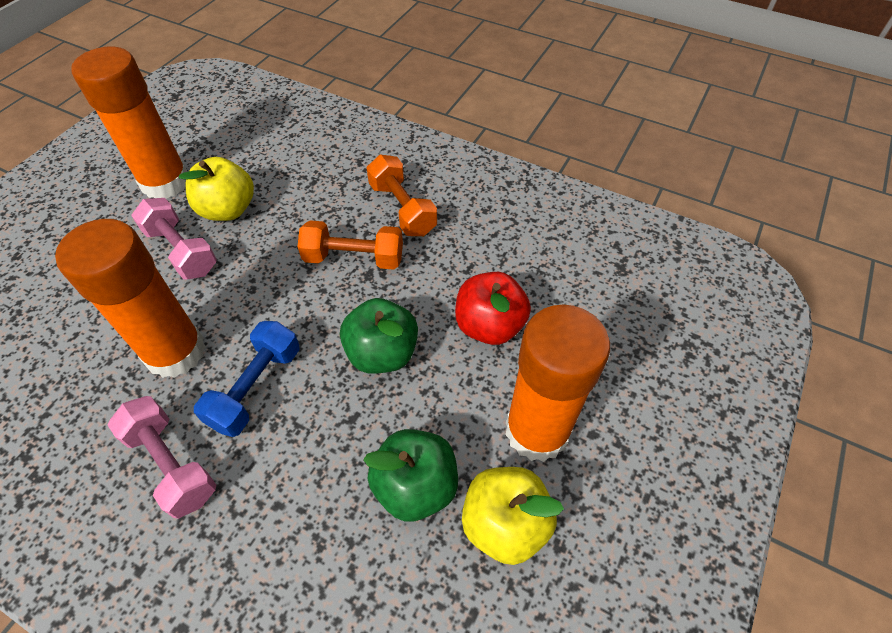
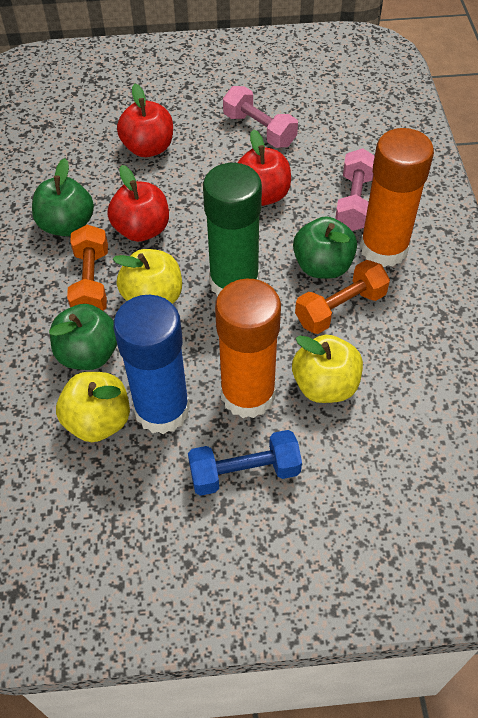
blue glue stick: none = 0 -> [113,295,190,434] = 1
green apple: [340,298,418,374] [363,429,458,522] = 2 -> [32,158,94,236] [49,304,117,370] [293,216,357,279] = 3
green glue stick: none = 0 -> [203,163,262,297] = 1
orange glue stick: [55,219,206,378] [71,47,187,199] [505,304,610,462] = 3 -> [215,279,281,418] [360,128,434,267] = 2
red apple: [455,272,531,345] = 1 -> [107,165,169,242] [117,84,173,157] [237,129,291,206] = 3
yellow apple: [179,157,254,221] [462,467,564,565] = 2 -> [56,372,130,442] [113,249,182,304] [292,335,363,403] = 3

